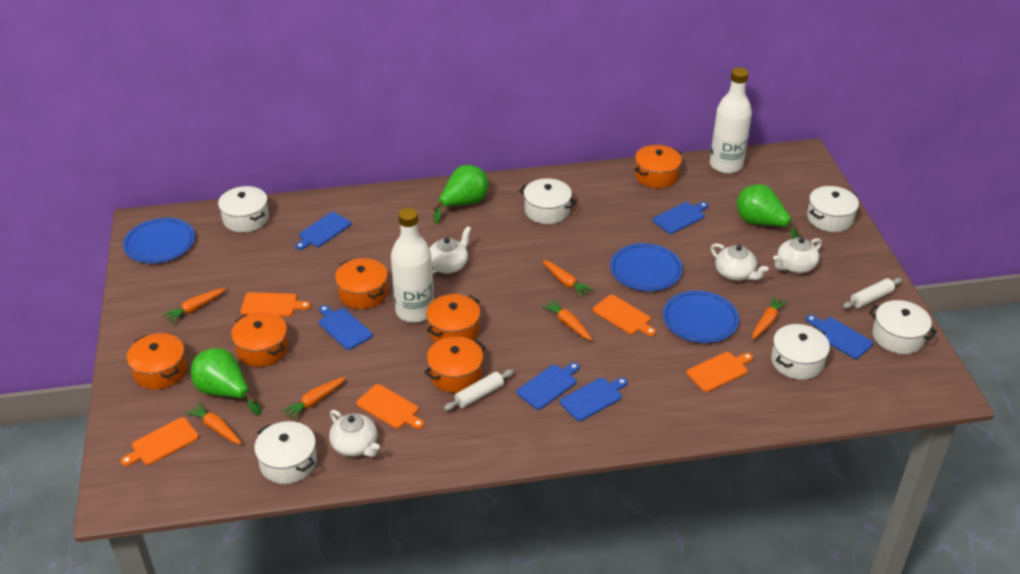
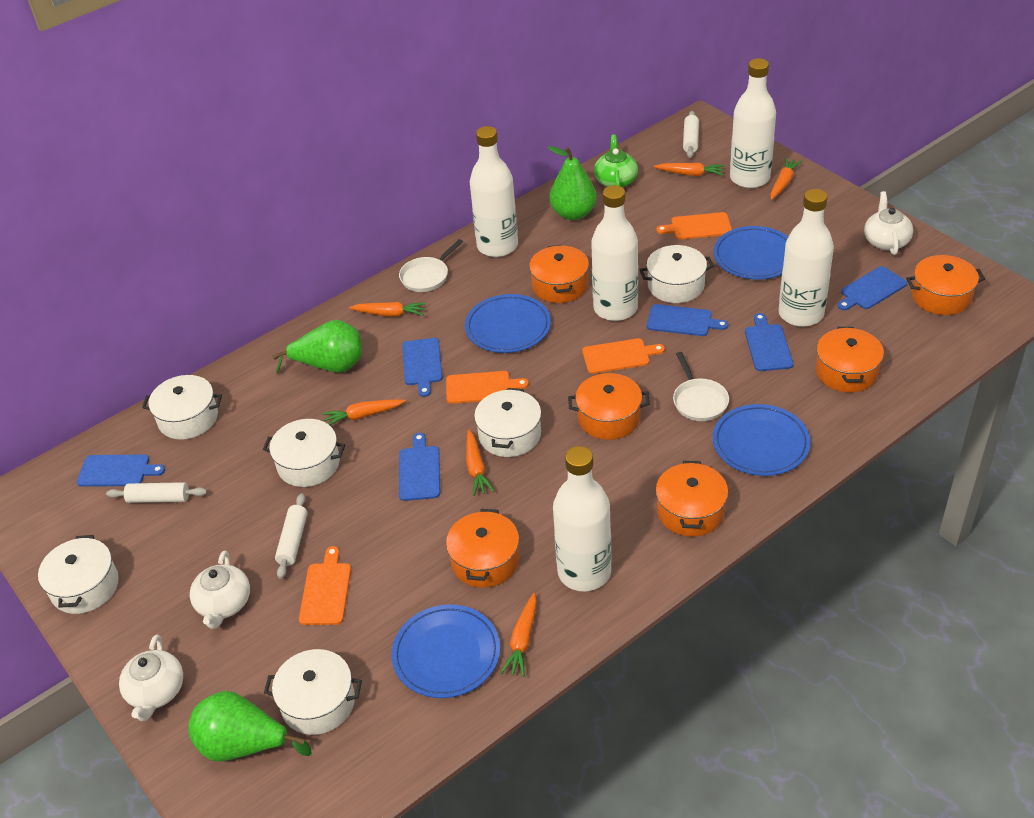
blue plate: [123,218,195,263] [610,243,683,291] [663,291,739,343] = 3 -> [391,604,500,698] [465,294,551,353] [713,404,811,476] [714,226,788,280] = 4
green teapot: none = 0 -> [594,134,638,188] = 1
orange cutting board: [121,417,199,466] [240,292,311,317] [356,384,424,429] [593,295,656,336] [686,352,753,392] = 5 -> [299,546,351,625] [446,371,529,404] [582,338,665,374] [656,212,732,240] = 4
white bottle: [391,208,434,323] [710,68,752,174] = 2 -> [469,126,518,257] [553,446,612,591] [591,185,638,321] [730,58,776,188] [779,189,834,327] = 5
white pan: none = 0 -> [399,239,463,292] [673,352,729,421] = 2
white rolling pin: [444,369,514,411] [843,278,902,309] = 2 -> [106,482,207,503] [275,493,308,579] [683,111,699,158] = 3
white teapot: [329,410,380,457] [429,226,471,274] [711,243,769,281] [773,237,822,273] = 4 -> [119,634,183,721] [190,551,250,629] [864,191,913,255] = 3

